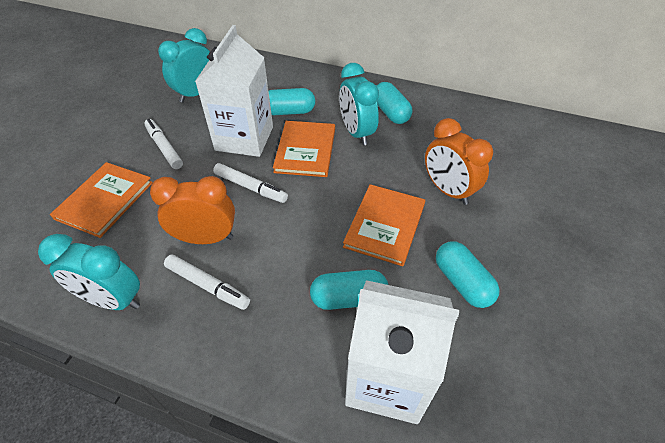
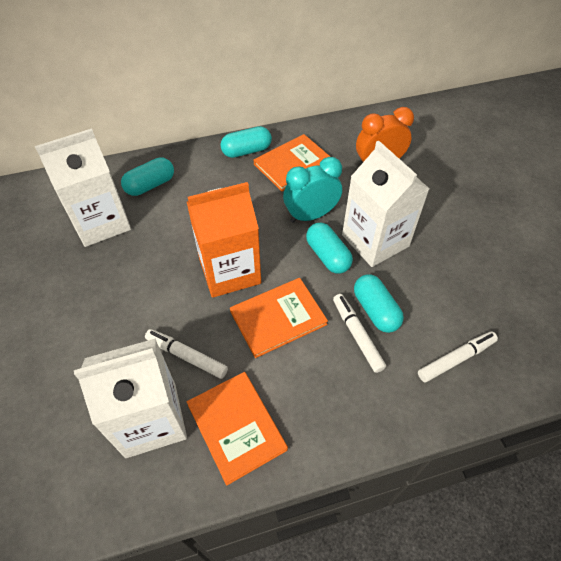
orange carton: none = 0 -> [187,182,261,298] = 1
orange clock: [150,176,235,244] [425,118,493,205] = 2 -> [356,107,414,162] = 1
turquoise clock: [38,234,140,310] [158,28,210,103] [339,63,379,146] = 3 -> [283,157,342,223] = 1
white carton: [195,25,273,157] [345,280,459,424] = 2 -> [35,128,131,247] [74,338,187,458] [342,141,429,267] = 3

